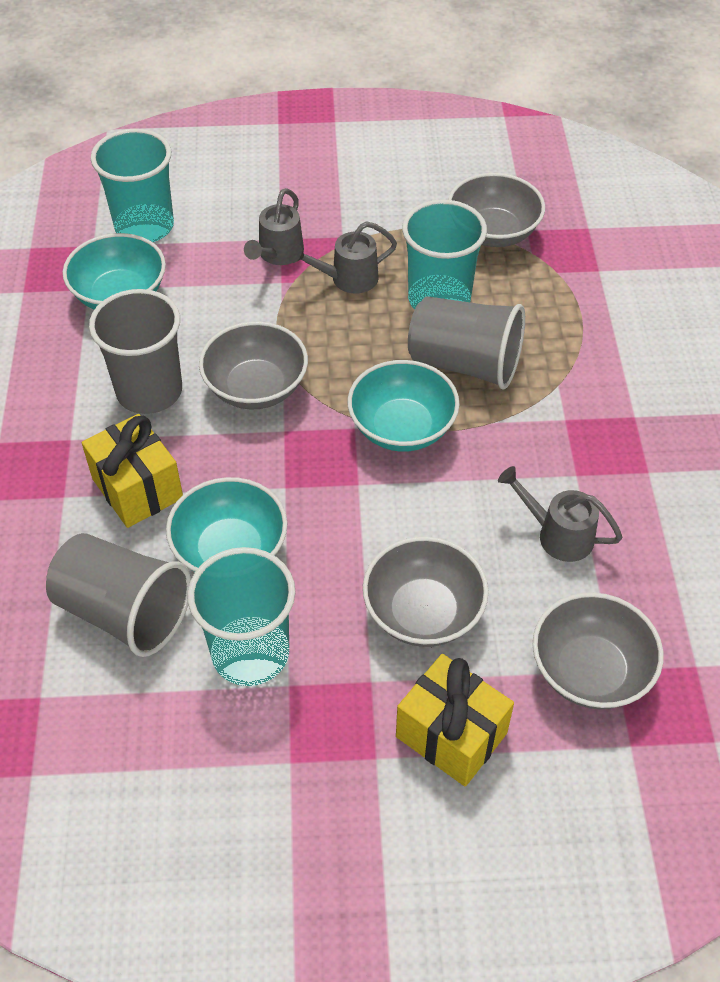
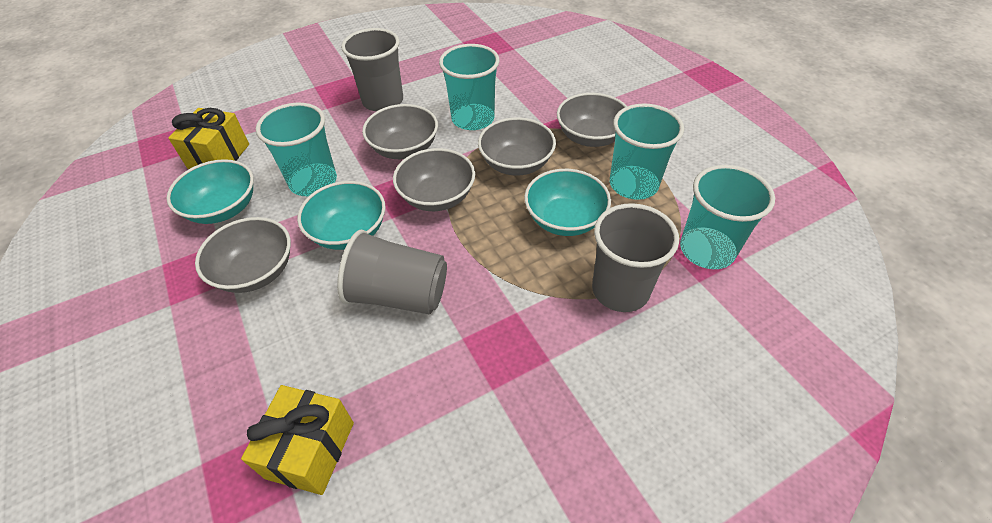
grey bowl: [199,321,308,409] [363,536,489,647] [448,173,545,247] [533,592,663,709] = 4 -> [195,217,291,293] [362,104,438,159] [393,148,475,211] [478,117,556,175] [557,93,627,147] = 5
grey watering can: [244,188,304,265] [289,221,397,293] [498,466,623,562] = 3 -> none = 0
turquoise cup: [91,129,174,242] [187,547,296,686] [402,199,487,309] = 3 -> [256,103,337,196] [439,44,500,130] [610,103,684,200] [680,165,775,269] = 4

